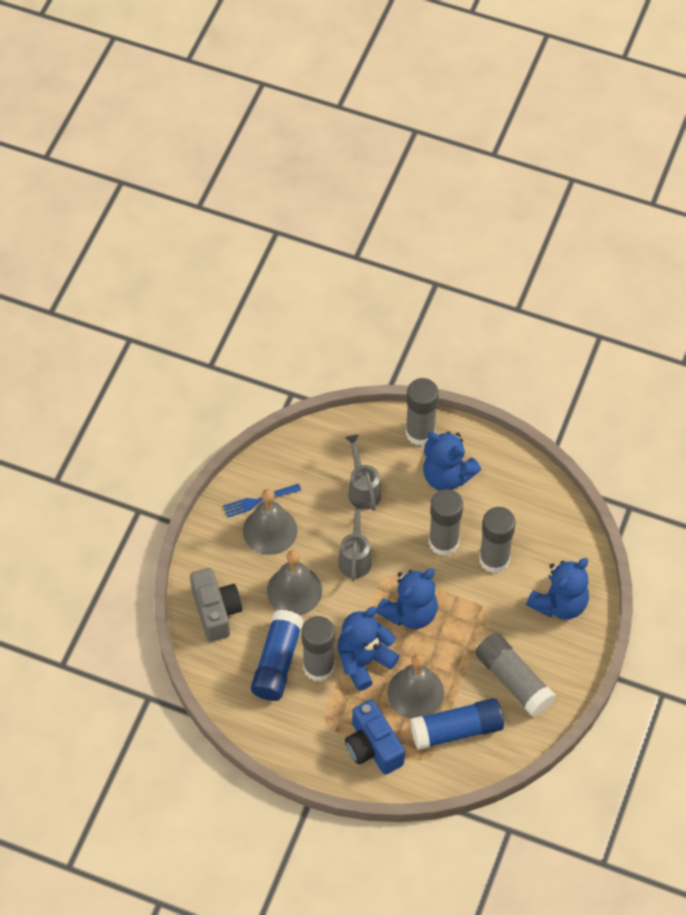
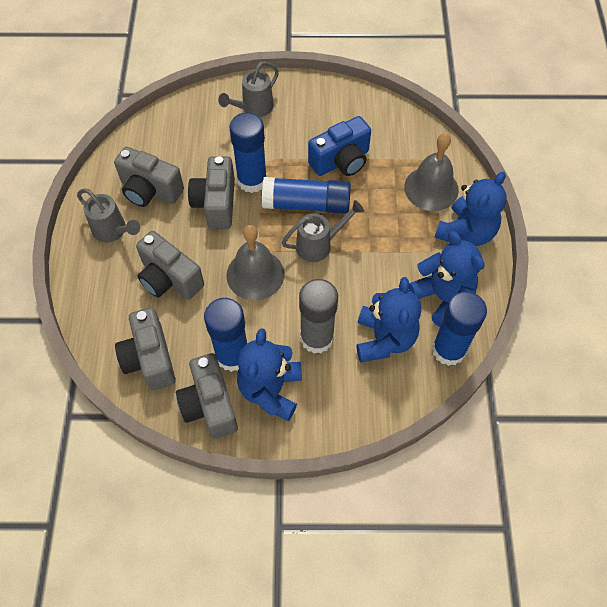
blue fork: [223,483,301,518] = 1 -> none = 0
blue glue stick: [251,609,303,701] [410,698,504,750] = 2 -> [204,298,247,372] [229,112,267,193] [262,177,351,214] [432,292,487,366] = 4
grey bell: [243,489,297,555] [267,550,322,615] [387,654,444,718] = 3 -> [226,225,284,300] [404,133,459,211] = 2
grey camera: [190,568,242,642] = 1 -> [114,147,184,207] [115,307,176,390] [136,231,204,300] [176,353,238,439] [188,156,235,229] = 5
grey glue stick: [301,616,335,682] [406,378,438,446] [429,489,463,556] [475,633,556,717] [479,507,516,573] = 5 -> [299,279,338,354] = 1
grey watering can: [338,501,372,581] [346,434,381,511] = 2 -> [77,188,140,243] [218,61,279,117] [282,200,364,262] = 3

